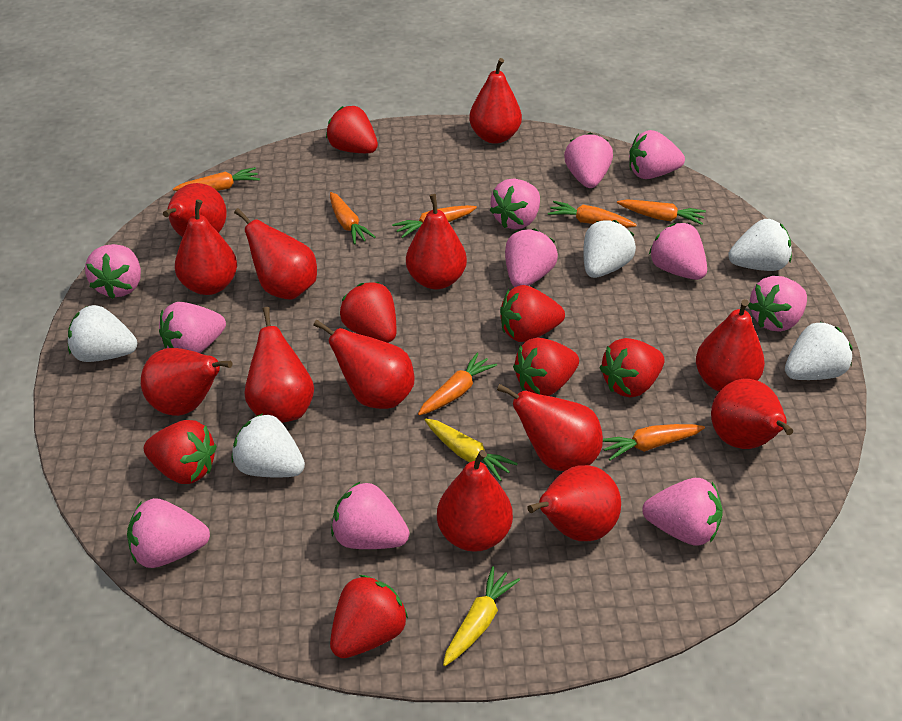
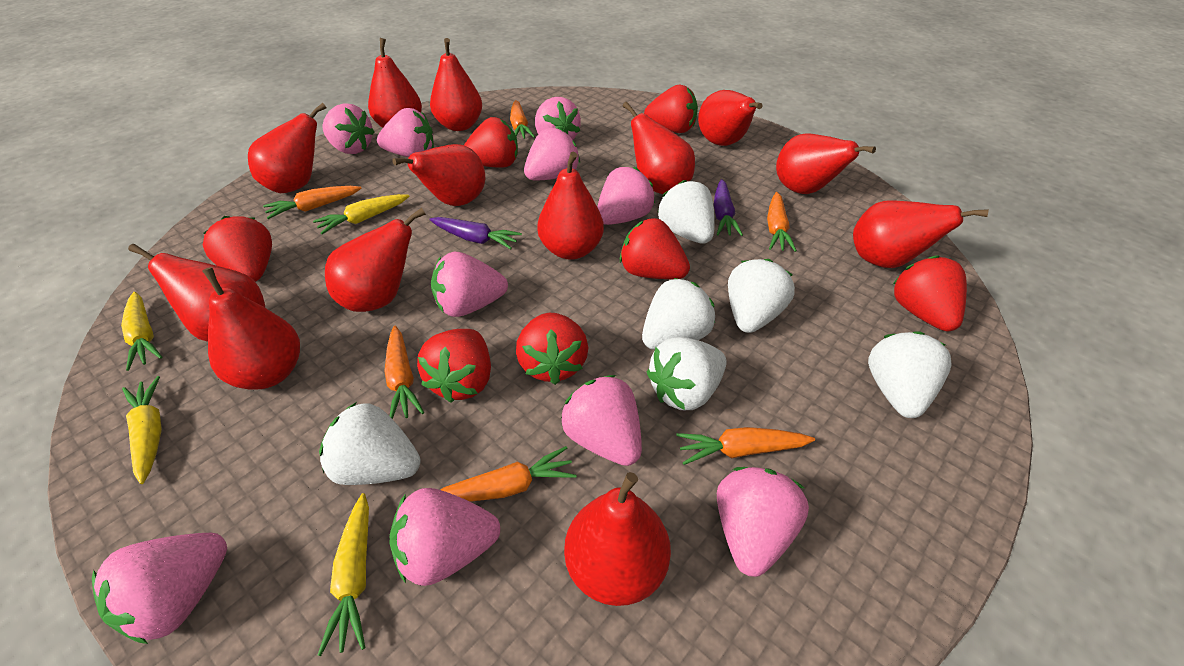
orange carrot: [173,167,260,191] [330,192,376,245] [392,205,477,238] [418,353,497,415] [548,201,637,228] [603,424,705,460] [617,199,706,225] = 7 -> [263,186,362,219] [384,326,424,419] [441,446,577,502] [510,100,535,139] [676,427,815,465] [767,192,797,252] = 6
pink strawberry: [85,244,141,299] [127,498,210,568] [159,302,226,353] [331,482,409,549] [490,179,540,229] [505,229,558,287] [564,133,613,188] [629,130,685,179] [642,478,723,546] [649,223,707,280] [747,276,807,332] = 11 -> [92,533,227,644] [322,103,374,154] [377,108,434,157] [389,488,500,586] [431,252,508,317] [524,127,580,180] [535,97,581,140] [561,375,642,466] [597,167,655,225] [717,467,809,577] = 10
purple carrot: none = 0 -> [429,217,522,250] [714,179,743,236] = 2
white strawberry: [68,305,137,362] [232,413,305,477] [583,220,636,278] [728,219,792,271] [785,322,852,380] = 5 -> [319,402,421,485] [642,278,715,350] [647,337,726,410] [657,180,715,244] [728,259,795,333] [868,331,951,418] = 6
yellow carrot: [425,419,518,481] [443,566,520,666] = 2 -> [121,292,162,371] [122,376,162,484] [313,194,410,234] [318,493,369,656] = 4

